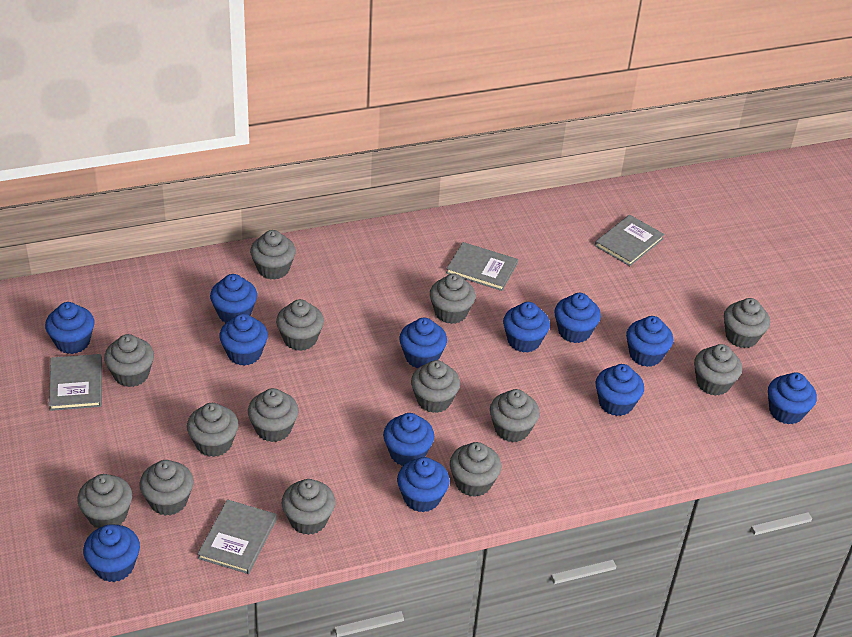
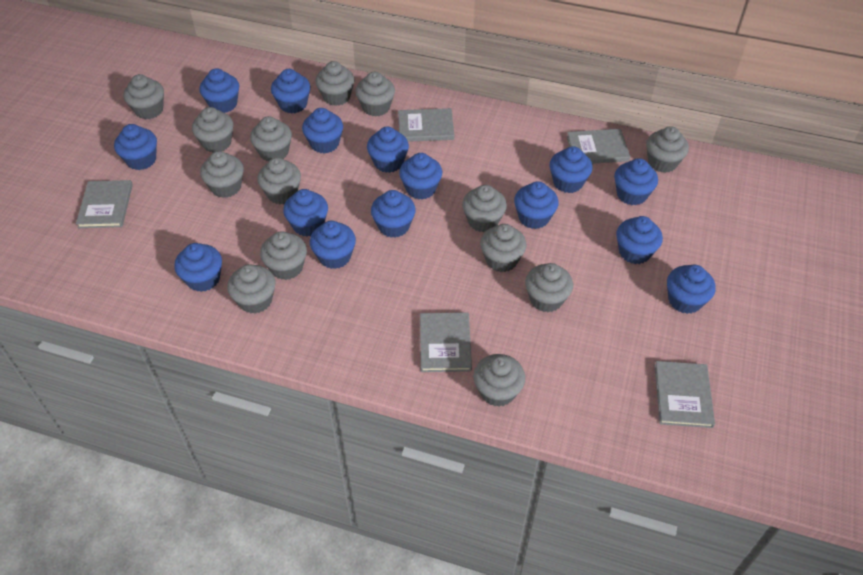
blue cupcake: [45,302,94,354] [83,524,140,582] [210,274,257,323] [219,314,268,366] [383,413,434,466] [397,457,450,512] [399,317,447,368] [503,302,550,353] [554,293,601,343] [596,364,644,416] [626,316,674,367] [768,372,817,425] = 12 -> [114,124,157,170] [174,243,222,292] [199,68,239,113] [271,69,310,114] [283,189,328,237] [302,108,343,154] [310,221,356,269] [367,126,409,173] [371,190,416,238] [399,153,442,200] [514,181,559,229] [549,146,593,193] [614,158,658,205] [616,216,663,264] [667,265,716,314] = 15
grey book: [49,354,102,411] [197,499,277,574] [446,242,518,291] [595,215,665,266] = 4 -> [76,180,133,228] [398,108,454,142] [420,312,472,372] [567,129,630,164] [654,361,715,428] = 5

